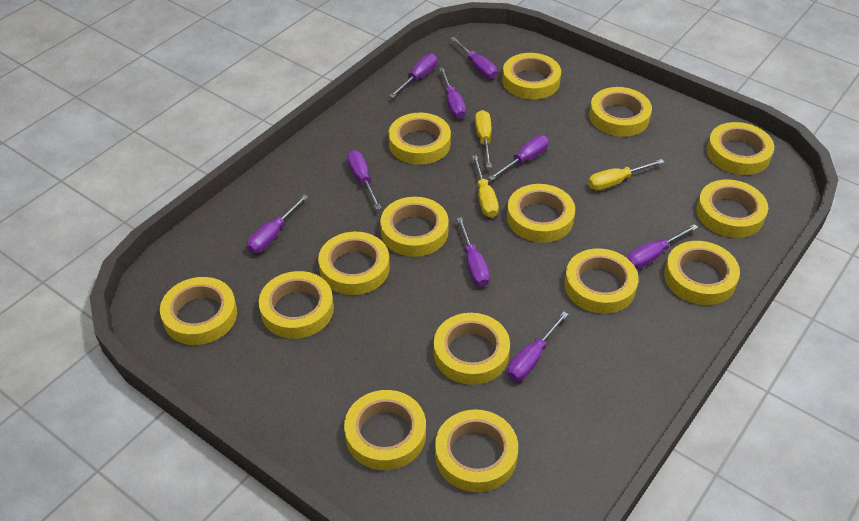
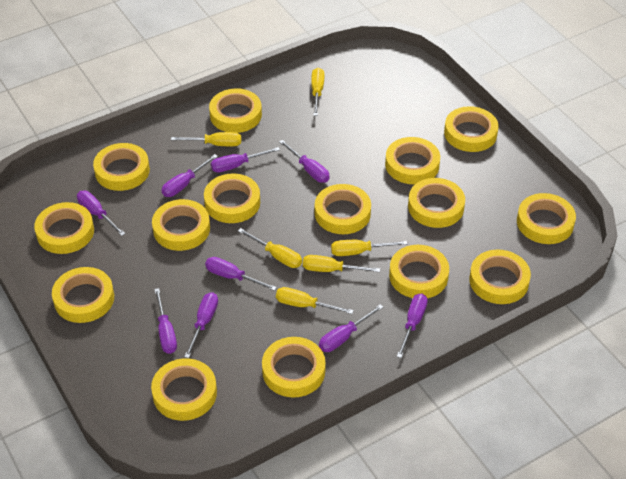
yellow screwdriver: [472,155,499,218] [475,110,492,168] [588,159,665,190] = 3 -> [171,132,241,146] [238,228,302,268] [276,287,354,314] [303,255,380,272] [311,68,324,116] [331,240,407,256] = 6

